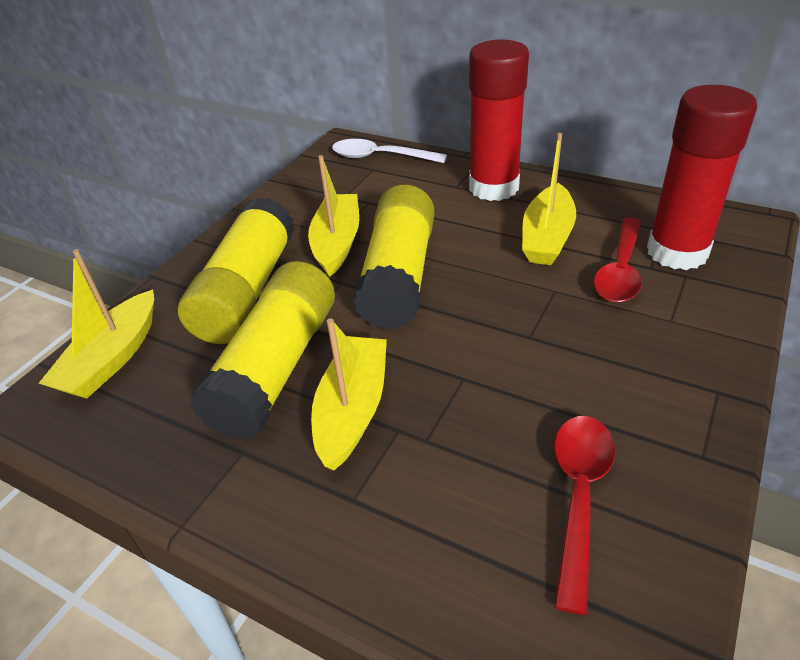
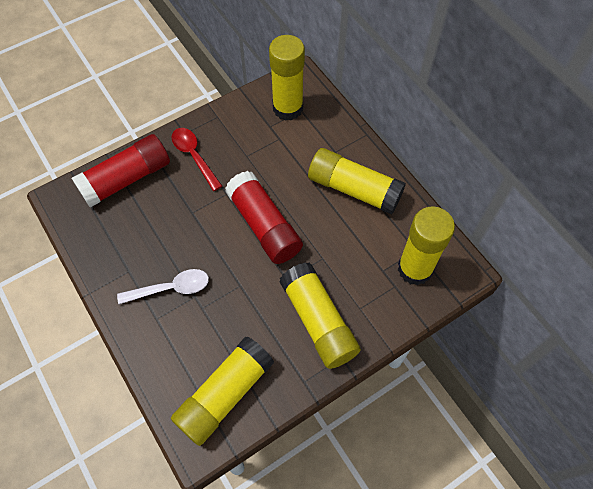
red spoon: [554,416,615,615] [593,218,642,303] = 2 -> [171,128,222,191] = 1
yellow boat: [39,249,154,398] [308,155,359,277] [311,318,387,471] [522,133,576,265] = 4 -> none = 0
yellow glue stick: [178,197,295,344] [190,261,335,440] [353,185,434,329] = 3 -> [171,337,274,446] [269,35,305,121] [279,262,361,369] [308,148,406,214] [398,207,455,285] = 5

